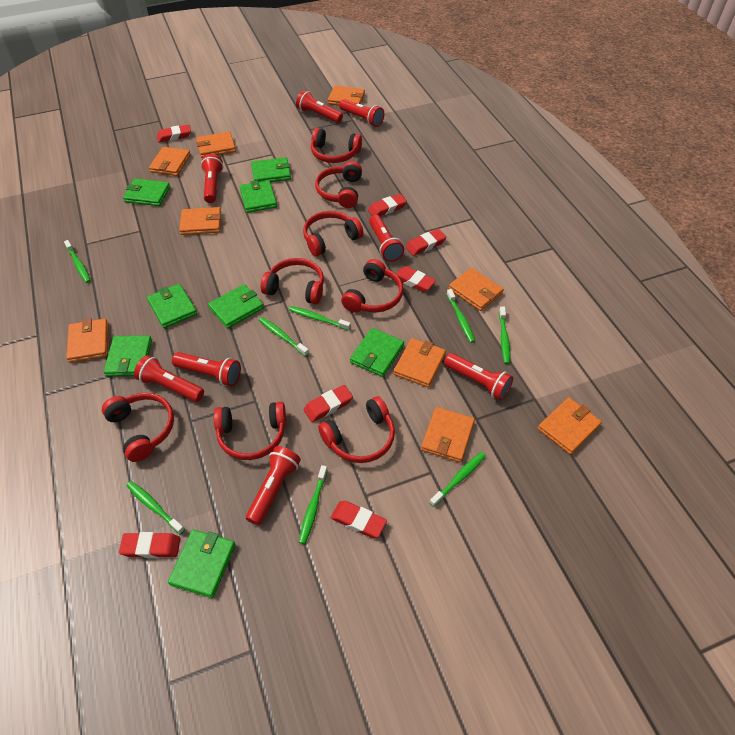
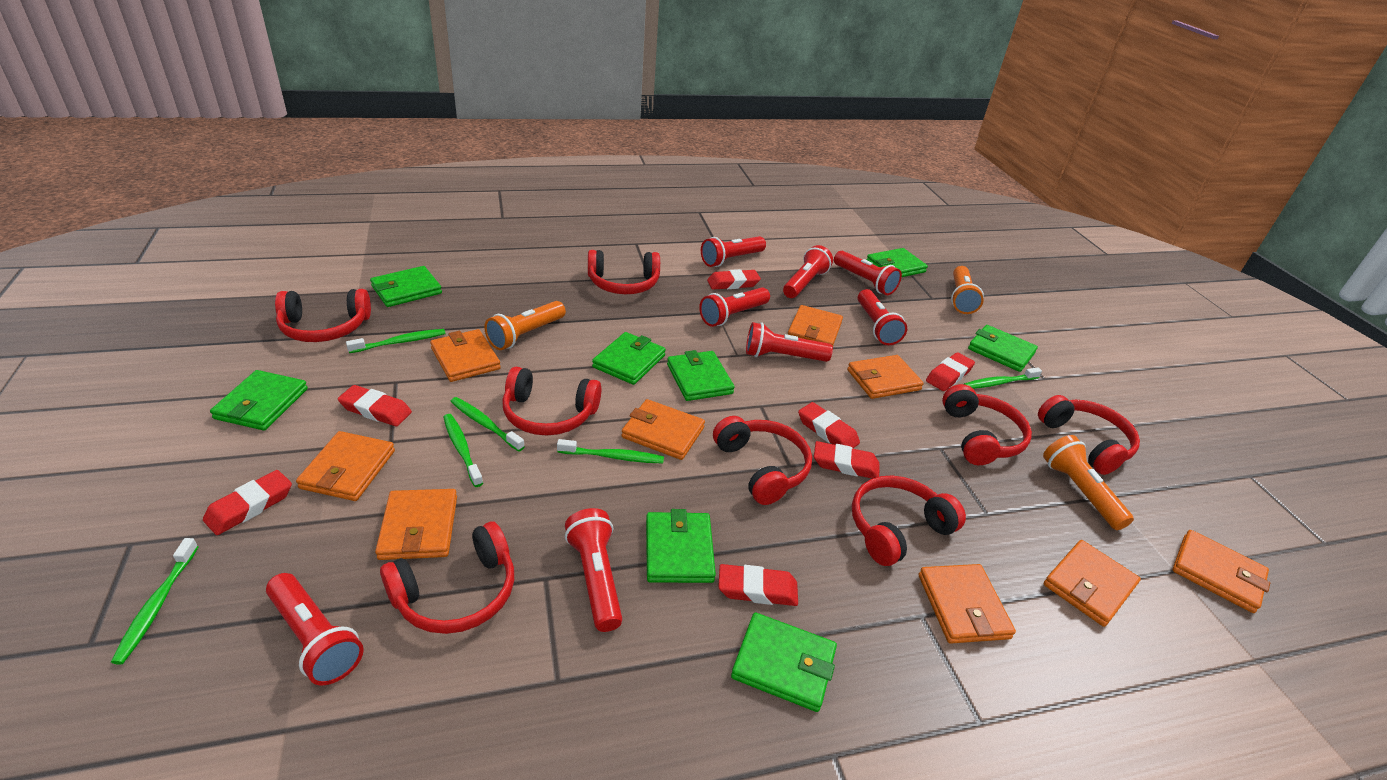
green toothbrush: [64,240,91,283] [127,481,185,535] [259,317,309,357] [289,306,351,331] [299,465,328,544] [429,452,486,507] [446,289,475,343] [499,306,510,364] = 8 -> [111,538,198,665] [346,329,446,353] [443,414,483,487] [450,397,525,452] [557,439,664,464] [964,367,1042,389] = 6
orange flashlight: none = 0 -> [484,301,566,350] [951,266,984,314] [1043,435,1134,530] = 3

